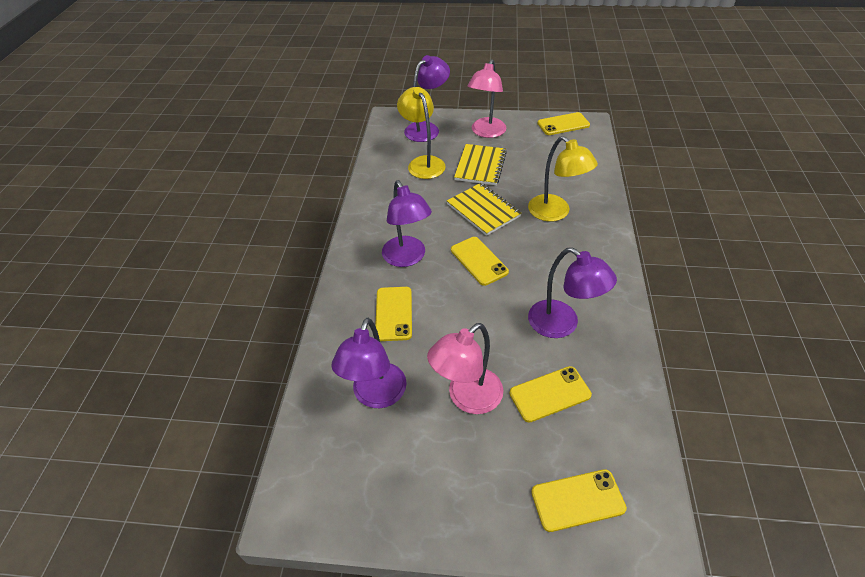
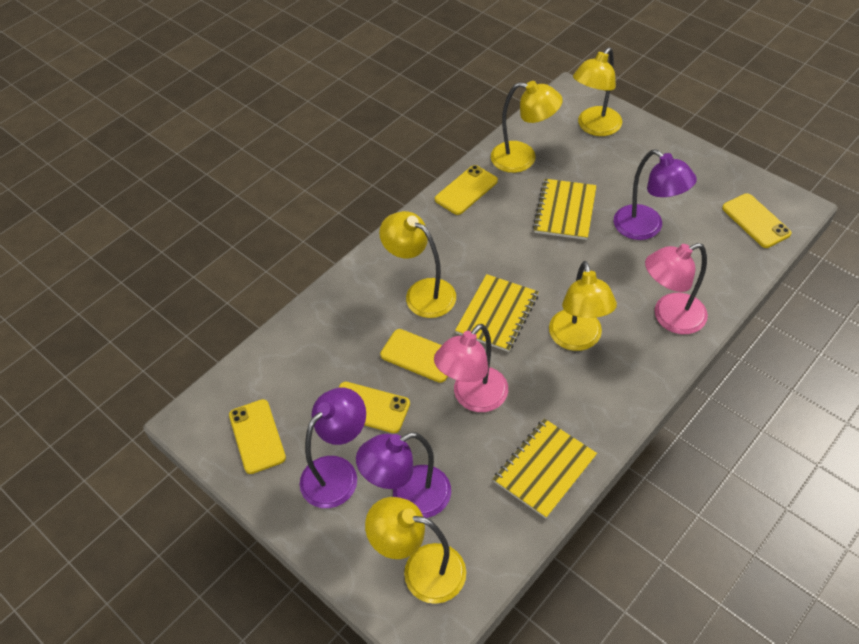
purple lamp: [331,318,406,408] [382,180,432,267] [404,55,450,142] [528,247,617,338] = 4 -> [299,388,366,508] [356,432,451,518] [614,149,697,240] = 3
yellow lamp: [397,87,446,179] [528,136,598,221] = 2 -> [365,497,466,604] [379,211,456,318] [491,81,563,173] [549,261,617,351] [573,47,622,136] = 5
yellow notebook: [447,183,522,236] [454,144,507,185] = 2 -> [455,274,538,352] [493,419,597,519] [533,179,597,240] = 3

